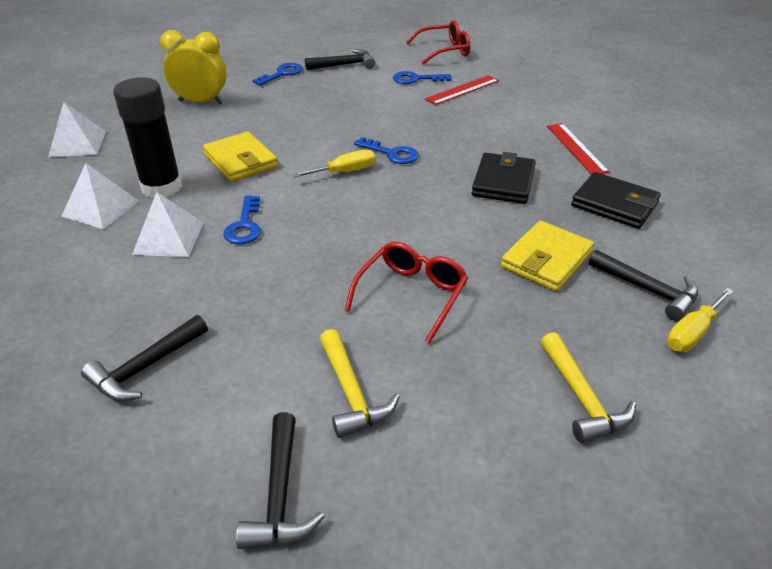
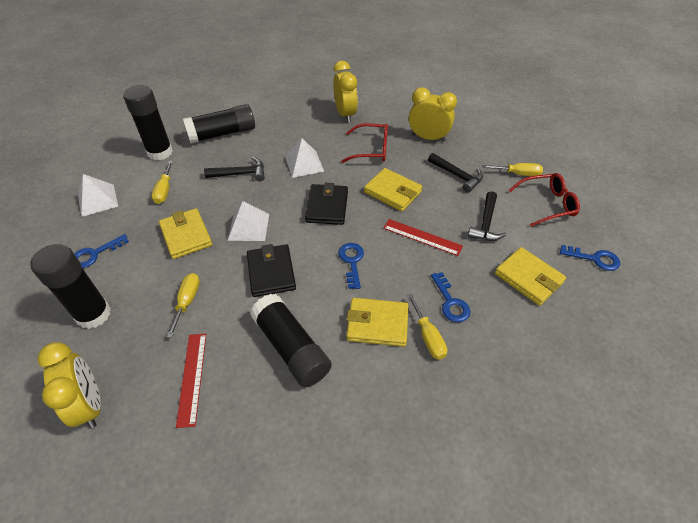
black glue stick: [113,77,182,198] = 1 -> [30,244,111,329] [123,85,173,161] [183,104,255,144] [250,294,332,387] = 4
black hammer: [81,315,208,401] [236,412,325,549] [305,49,375,70] [588,250,698,321] = 4 -> [204,157,265,182] [428,153,483,193] [468,191,506,241] = 3
yellow clock: [160,30,227,104] = 1 -> [38,342,101,429] [333,61,358,123] [409,87,457,142] = 3
yellow hammer: [320,329,400,438] [541,332,636,443] = 2 -> none = 0
yellow screwdriver: [292,149,376,178] [667,288,734,352] = 2 -> [152,161,173,204] [167,273,200,338] [407,294,447,360] [482,163,543,176] = 4
yellow wallet: [203,132,278,182] [501,221,594,291] = 2 -> [159,208,212,259] [347,298,409,347] [364,168,422,211] [495,247,566,306] = 4

